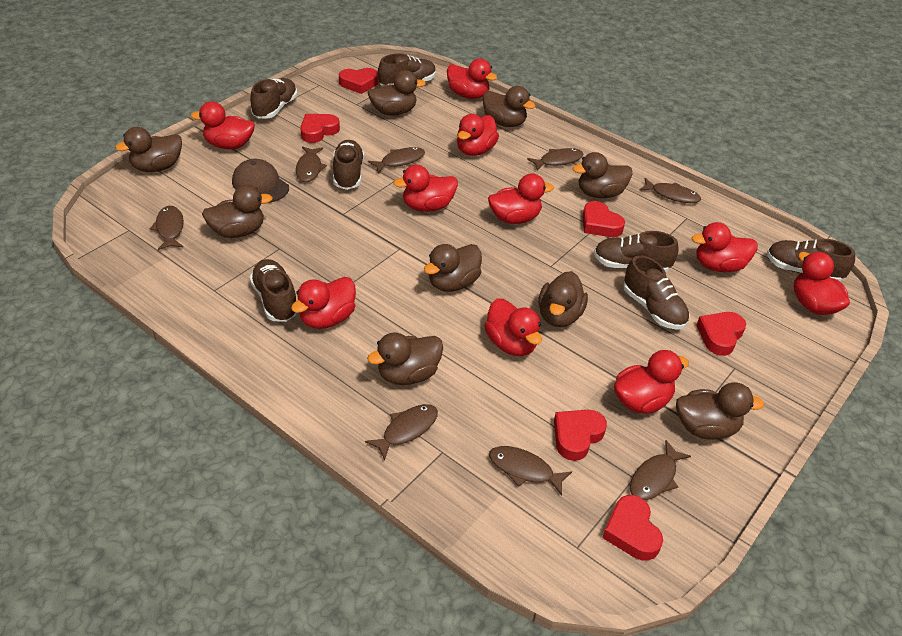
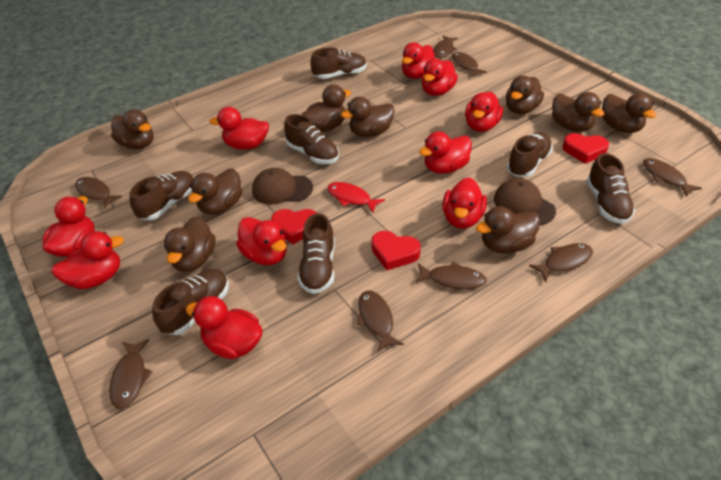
brown cap: [232,159,289,203] = 1 -> [252,168,313,205] [494,178,556,225] = 2
red fish: none = 0 -> [327,182,385,213] = 1
red heart: [300,114,340,143] [339,68,379,94] [554,410,607,461] [582,201,625,237] [602,495,663,561] [696,312,746,356] = 6 -> [271,209,317,244] [371,231,421,270] [562,133,609,164] = 3

